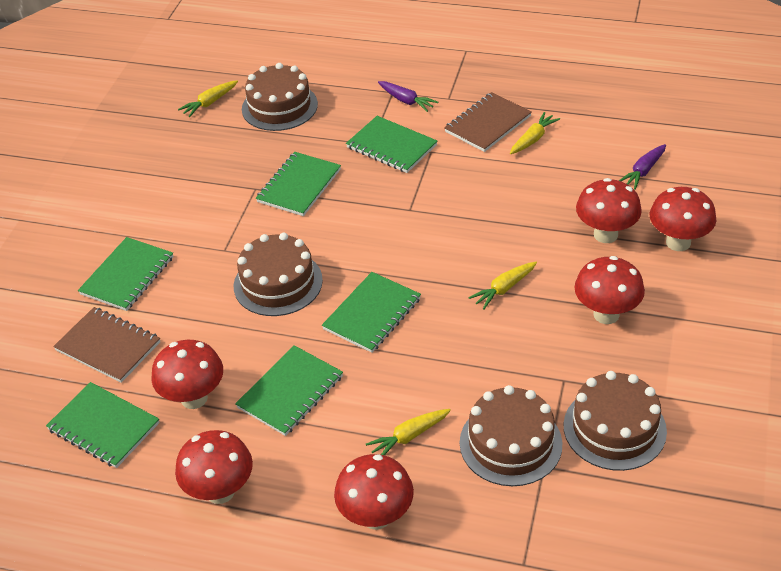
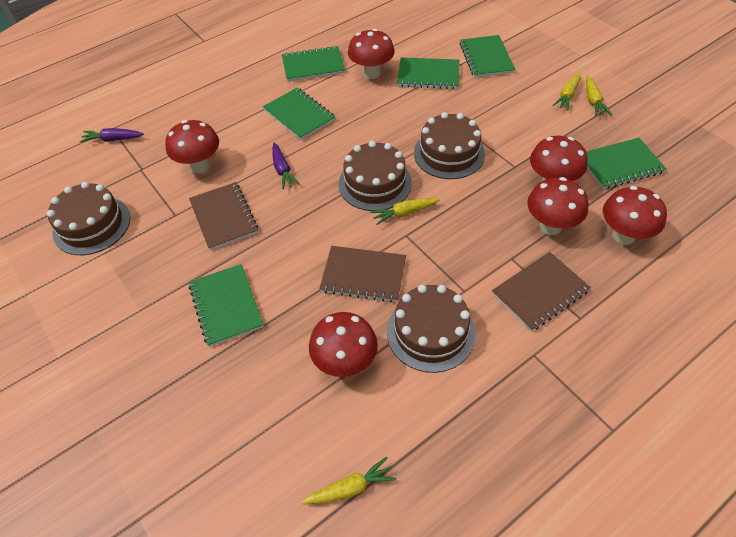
brown notebook: [53,307,160,383] [444,92,532,152] = 2 -> [189,182,258,250] [319,246,406,302] [492,252,591,331] = 3

